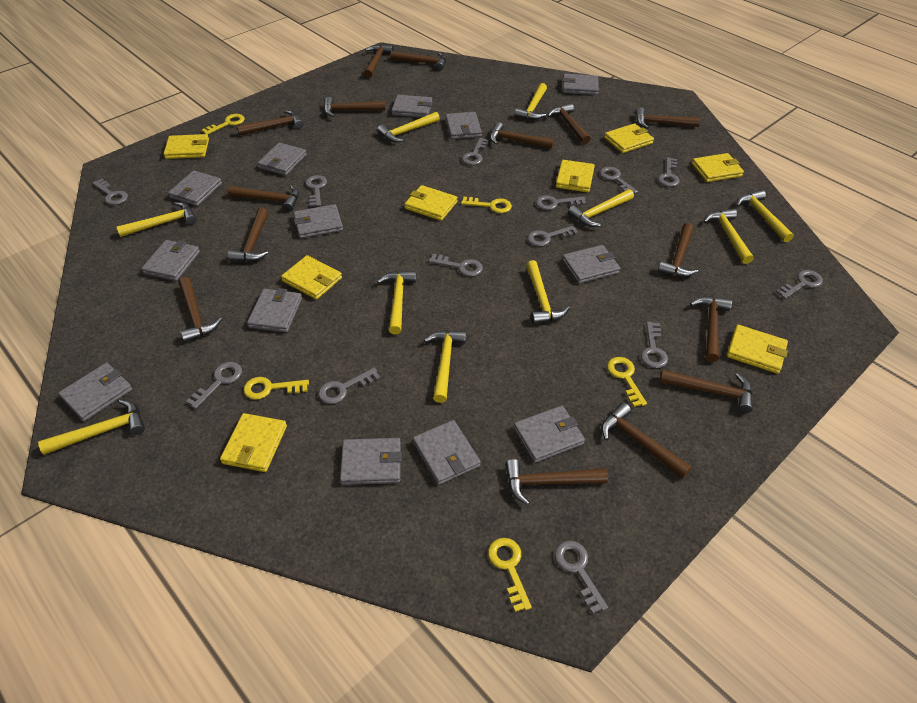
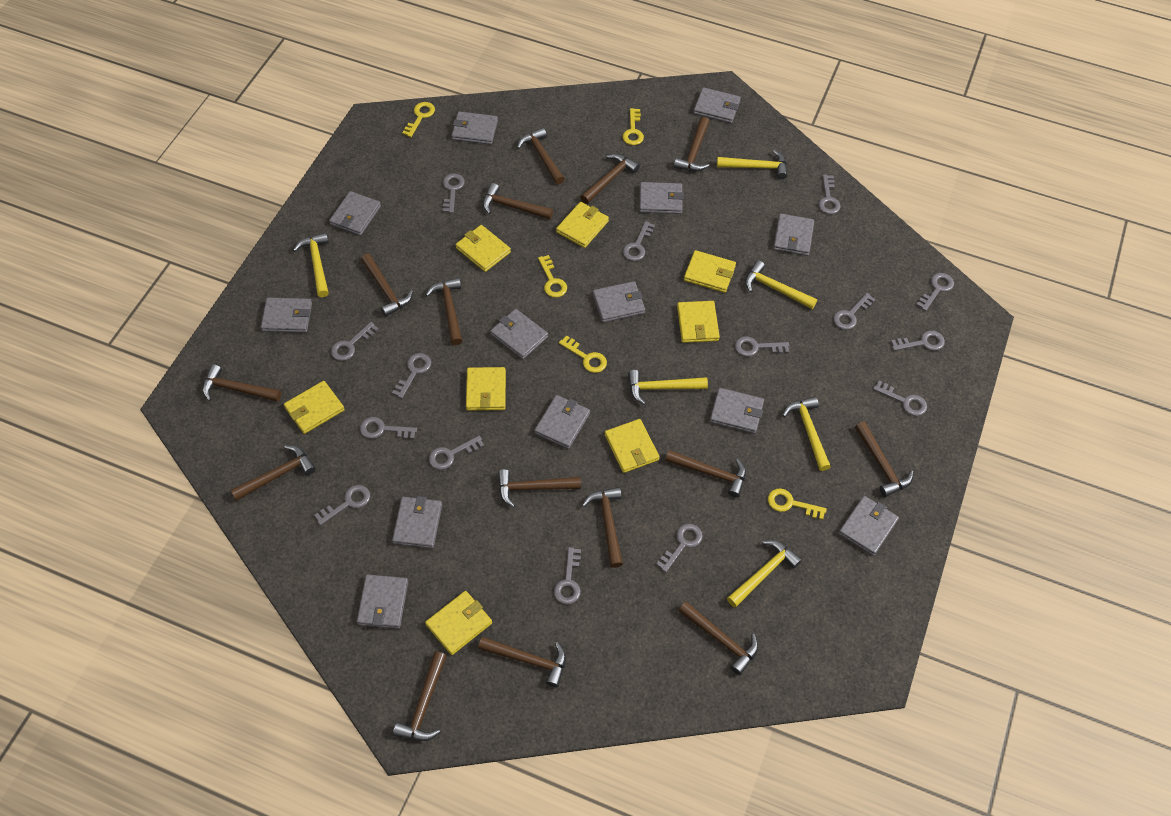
grey key: [92,179,128,205] [186,362,242,409] [306,175,327,207] [319,368,380,404] [429,254,483,277] [462,138,489,165] [528,225,578,246] [536,195,586,210] [555,541,608,614] [600,167,638,194] [641,322,668,368] [658,157,680,187] [776,270,823,299] = 13 -> [314,485,370,525] [331,322,379,361] [360,417,417,439] [392,353,431,399] [429,436,484,470] [443,173,465,213] [554,547,581,604] [623,221,655,261] [656,524,703,572] [735,336,789,357] [818,175,841,214] [833,293,875,330] [873,381,927,416] [891,330,945,351] [916,273,954,311] = 15
yellow hammer: [38,400,145,455] [117,202,197,237] [377,112,440,142] [377,271,416,334] [424,330,466,403] [514,83,547,120] [526,260,570,324] [568,189,634,227] [704,208,754,264] [736,190,794,242] = 10 -> [293,233,329,297] [628,370,708,405] [717,150,787,179] [727,540,802,607] [745,260,817,309] [782,396,831,471] = 6

